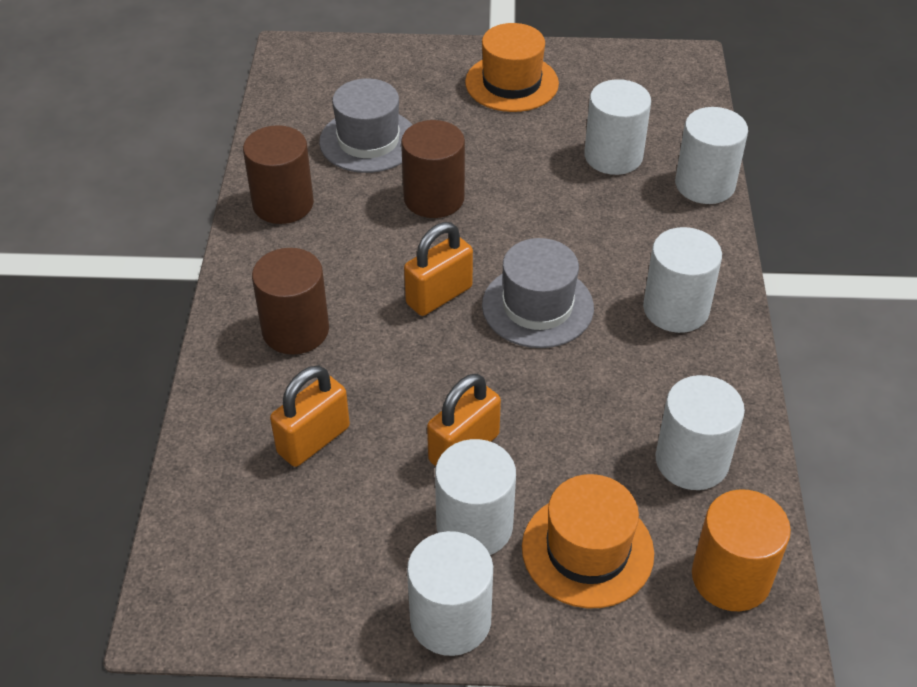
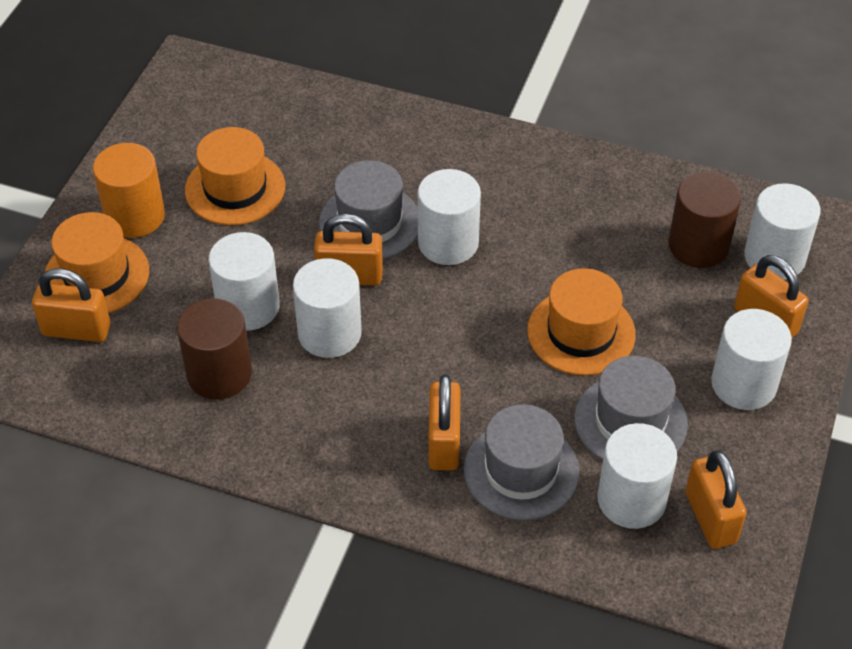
brown cylinder: [243,125,314,224] [252,248,329,355] [401,120,465,218] = 3 -> [177,298,252,399] [668,172,741,268] = 2
grey hat: [319,78,412,173] [482,238,594,348] = 2 -> [319,160,418,259] [463,404,579,520] [574,356,688,460] = 3
orange hat: [465,23,559,112] [522,474,654,608] = 2 -> [45,212,149,313] [185,127,285,225] [527,268,636,376] = 3
orange padlock: [270,366,350,467] [404,222,473,316] [427,374,501,466] = 3 -> [32,268,111,342] [314,214,383,286] [428,374,461,471] [685,450,747,549] [734,255,808,338] = 5

